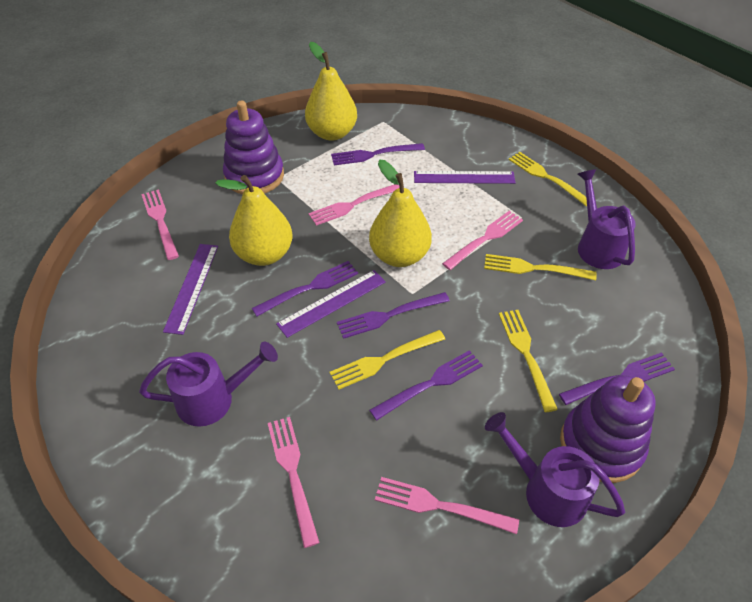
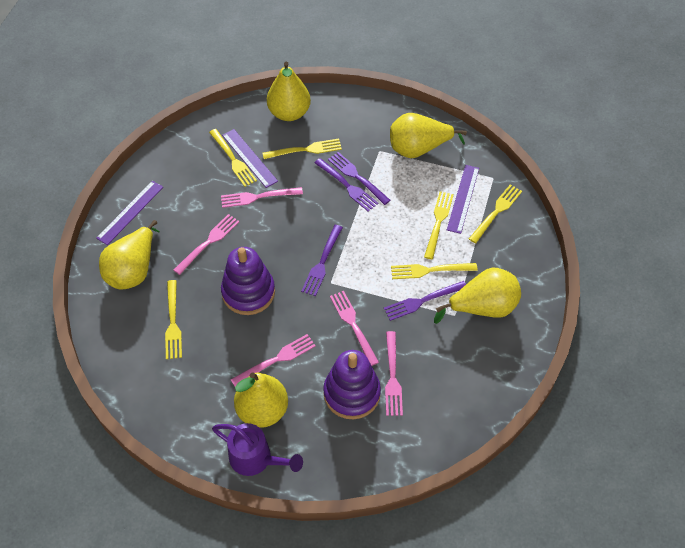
purple fork: [252,261,358,316] [331,143,425,165] [337,292,450,339] [369,350,483,421] [559,352,675,405] = 5 -> [301,225,343,296] [314,158,378,212] [328,152,391,205] [384,281,466,321] = 4
purple watering can: [139,342,278,427] [485,412,625,527] [578,169,636,269] = 3 -> [212,423,303,476] = 1
yellow fork: [330,330,445,389] [484,254,597,280] [499,310,558,412] [509,152,587,206] = 4 -> [165,280,182,359] [209,129,257,187] [263,138,342,159] [391,263,478,279] [424,191,454,259] [469,184,522,243] = 6
yellow pear: [215,175,292,266] [305,42,357,141] [369,160,432,267] = 3 -> [99,220,160,290] [234,372,288,428] [267,62,311,121] [390,113,467,158] [434,267,521,324] = 5

